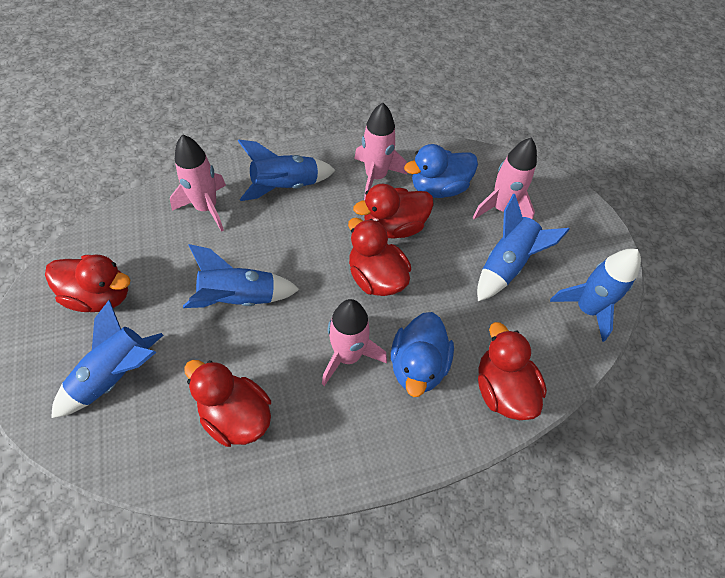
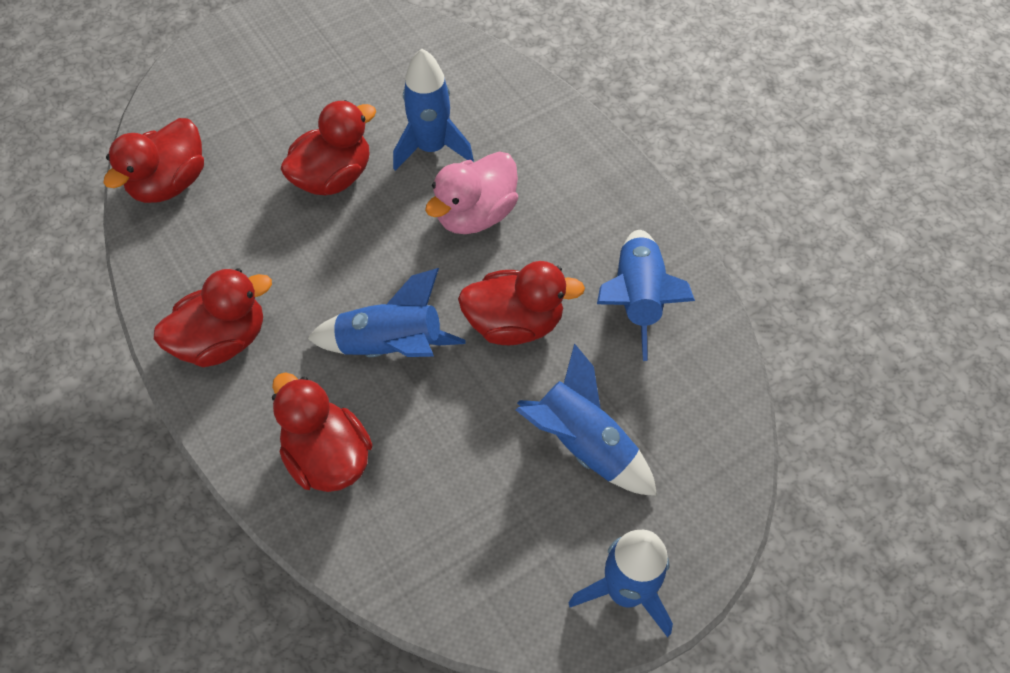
blue duck: [391,312,454,397] [404,144,478,198] = 2 -> none = 0
pink duck: none = 0 -> [425,151,518,234] = 1
pink rocket: [170,134,226,232] [322,299,387,386] [354,103,407,200] [473,137,537,220] = 4 -> none = 0

